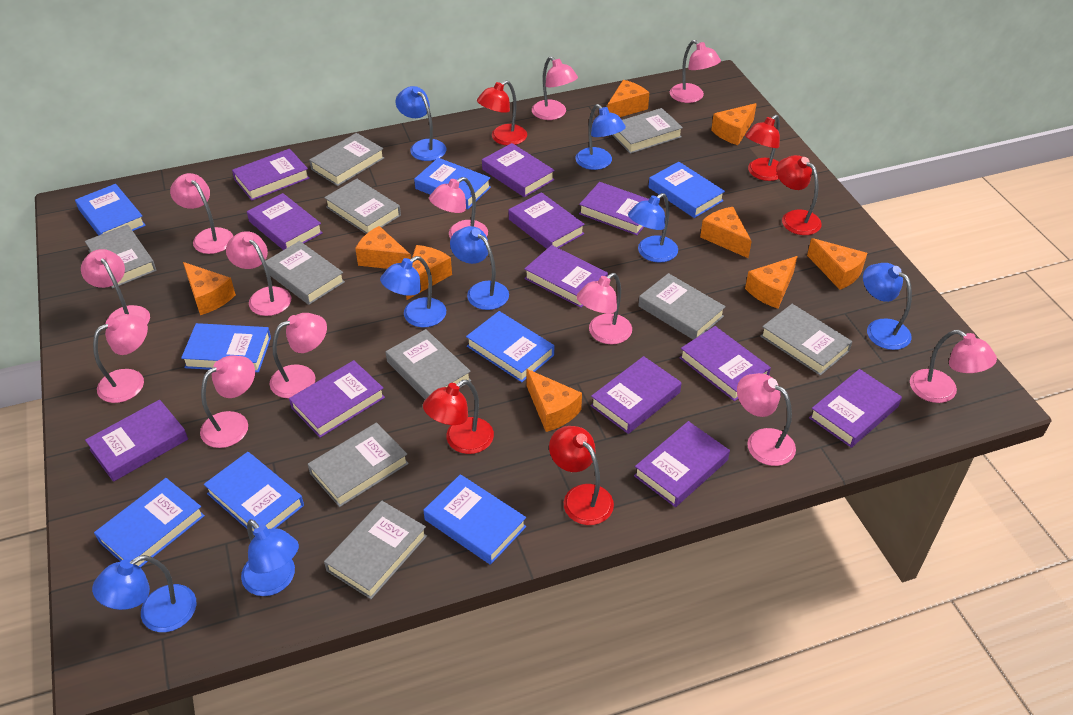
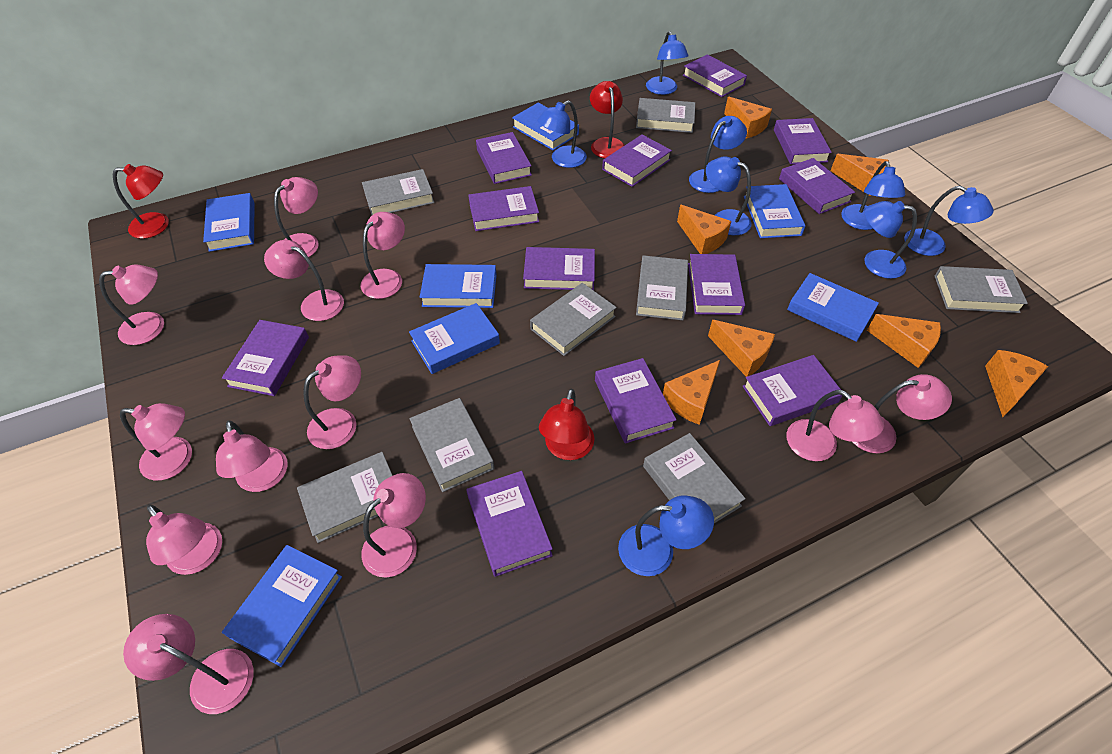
blue book: [75,184,146,236] [94,478,205,568] [181,323,271,372] [204,452,304,536] [414,158,491,209] [424,474,526,565] [466,311,554,382] [649,162,725,218] = 8 -> [203,193,255,252] [222,545,342,667] [409,303,500,374] [420,264,497,308] [512,103,579,151] [744,184,806,238] [787,273,879,342] = 7
grey book: [85,225,156,288] [265,241,345,305] [308,422,409,507] [309,133,384,186] [324,179,401,234] [324,501,427,599] [386,329,471,400] [612,108,683,154] [638,273,726,340] [760,304,852,376] = 10 -> [297,452,393,543] [362,169,435,215] [409,398,494,492] [530,283,617,356] [636,98,695,133] [636,255,688,320] [643,433,746,523] [934,266,1028,313] = 8
orange cheese: [183,262,236,315] [355,226,411,269] [406,245,452,300] [526,369,582,432] [607,80,649,117] [700,207,752,258] [711,103,757,145] [745,256,798,309] [807,238,867,290] = 9 -> [663,360,720,425] [677,205,731,254] [708,320,775,377] [724,97,772,139] [830,154,889,196] [867,314,941,368] [985,350,1048,417] = 7
red lamp: [423,380,494,454] [477,81,527,145] [549,426,614,525] [745,115,780,181] [776,155,822,235] = 5 -> [113,164,169,239] [539,388,594,460] [590,81,625,158] = 3

